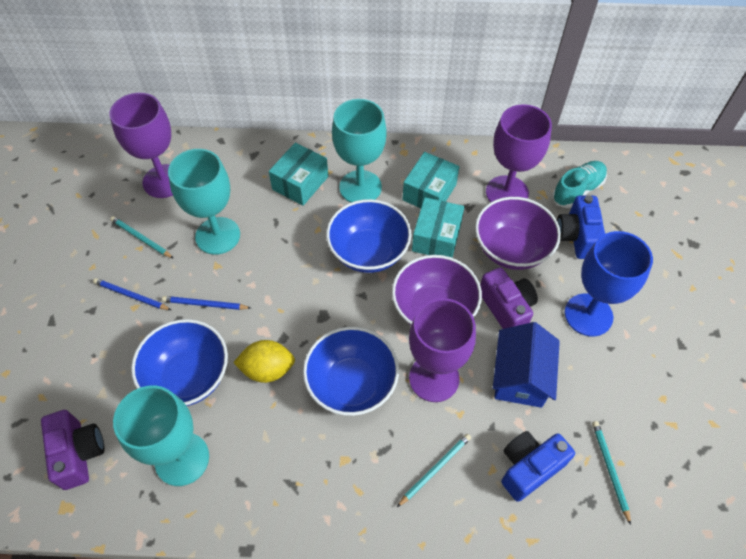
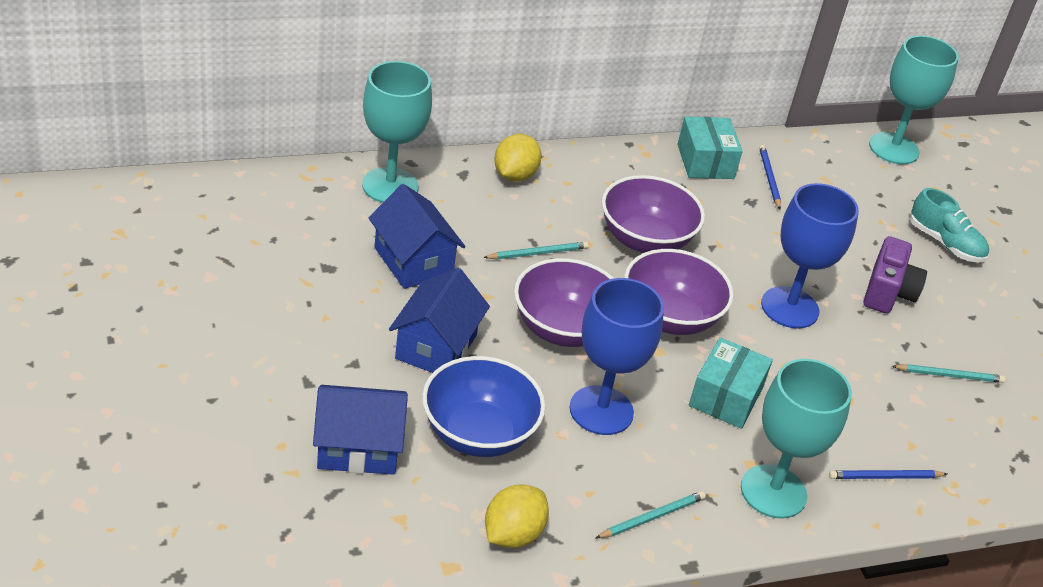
blue bowl: [131,319,228,406] [303,327,399,416] [326,199,411,273] = 3 -> [422,356,545,457] = 1
blue camera: [501,431,575,502] [557,195,605,259] = 2 -> none = 0
blue goblet: [565,231,653,336] = 1 -> [569,278,664,435] [761,183,859,328] = 2
blue house: [493,322,560,408] = 1 -> [313,385,408,475] [368,184,465,289] [389,268,490,373] = 3
purple bowl: [392,255,482,326] [475,197,561,270] = 2 -> [514,258,614,347] [602,175,705,253] [624,249,734,335] = 3
purple camera: [41,410,104,490] [480,267,538,329] = 2 -> [864,236,927,314] = 1
purple goblet: [110,93,173,198] [409,298,476,402] [486,104,552,202] = 3 -> none = 0
turquoise box: [269,143,328,206] [403,152,459,208] [412,197,464,258] = 3 -> [677,116,743,179] [689,337,773,429] = 2
yellow lemon: [233,340,295,383] = 1 -> [485,484,549,548] [494,134,542,181] = 2

